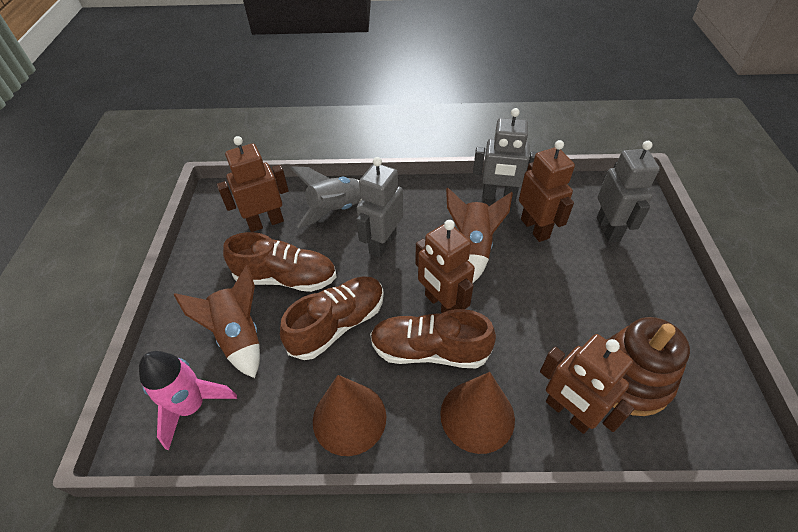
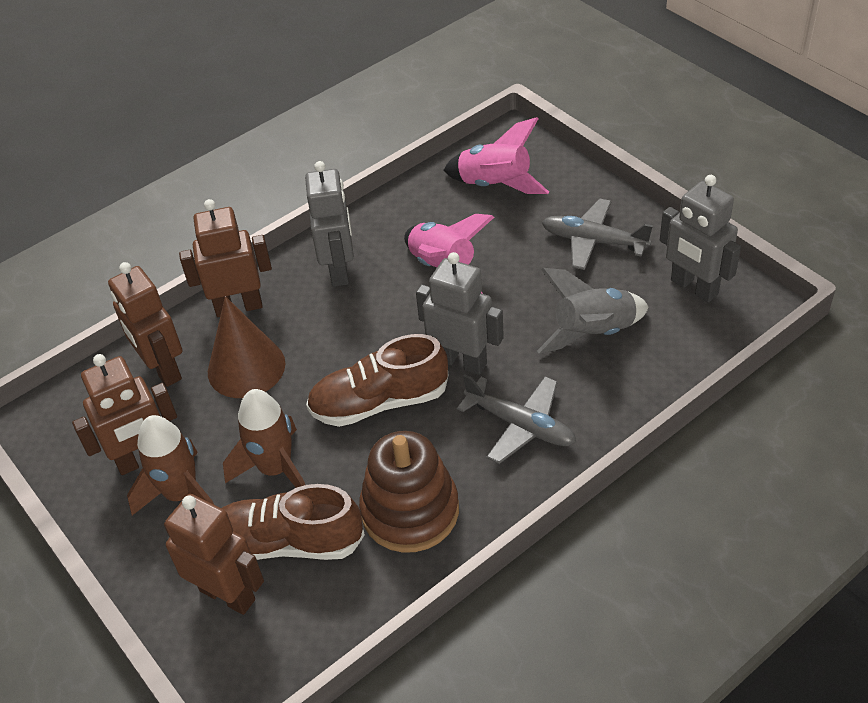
brown cone: [313,375,386,456] [440,372,515,454] = 2 -> [208,296,285,398] = 1
brown shoe: [223,232,337,292] [280,277,384,360] [370,309,496,369] = 3 -> [222,484,365,560] [306,334,448,427] = 2
grey plane: none = 0 -> [457,374,576,464] [542,198,653,270] = 2
pink rocket: [139,351,237,450] = 1 -> [404,214,494,294] [444,117,549,194] = 2

